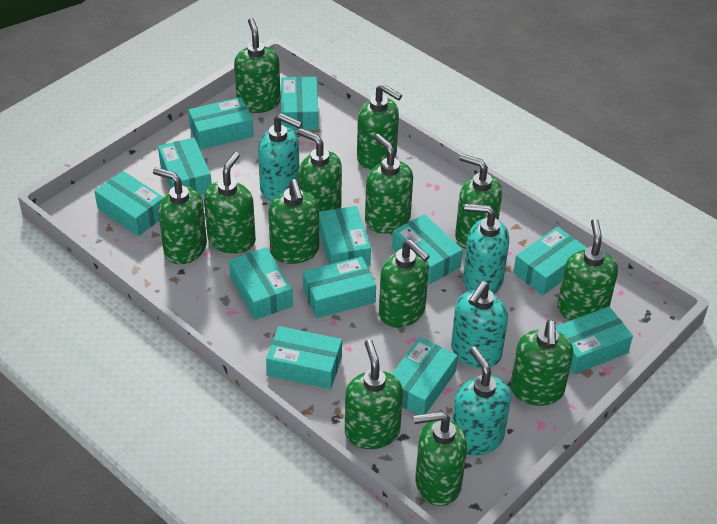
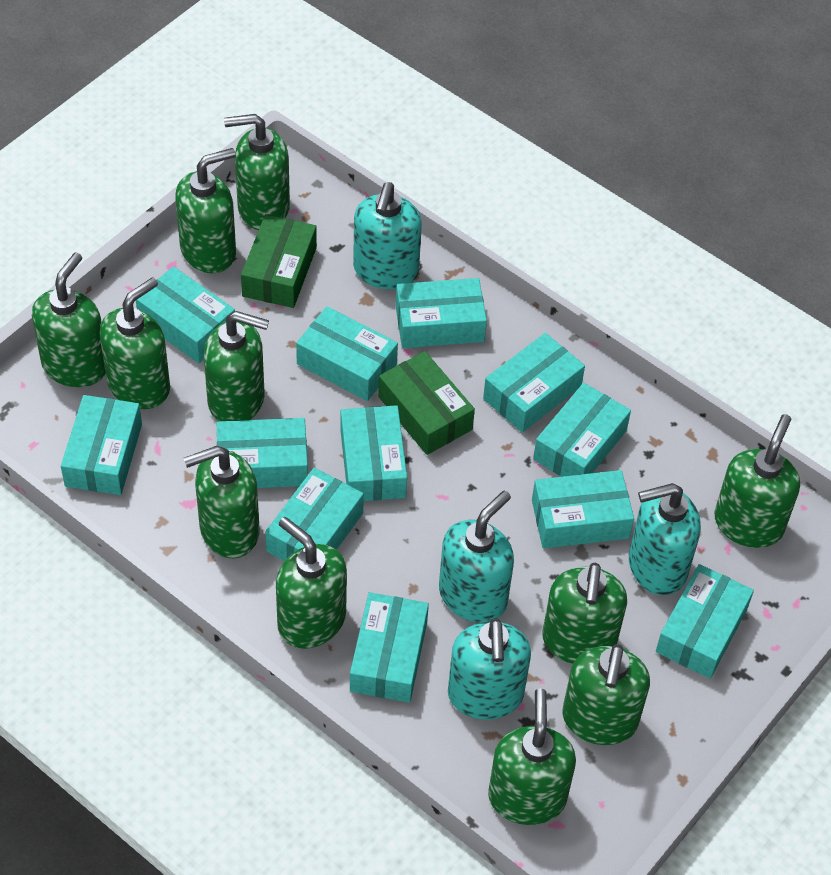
green box: none = 0 -> [241,214,317,308] [378,351,475,455] = 2
green soap dispenser: [153,167,207,264] [204,152,256,254] [234,18,281,113] [268,179,319,264] [297,128,342,211] [345,339,403,449] [357,84,402,170] [365,134,413,234] [379,240,430,328] [414,412,467,506] [455,154,502,249] [510,320,573,406] [557,219,618,320] = 13 -> [32,253,106,387] [99,277,170,409] [175,148,236,273] [184,446,260,558] [204,311,269,421] [224,114,290,230] [276,517,347,649] [488,689,576,825] [542,562,627,664] [562,644,650,745] [714,414,800,548] = 11

